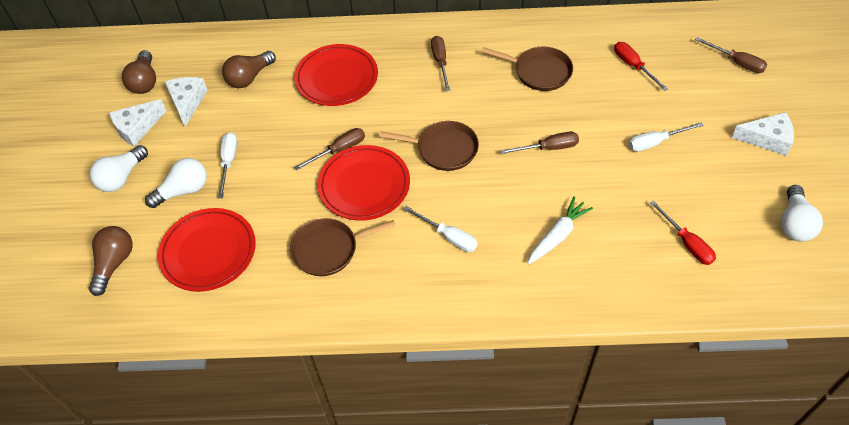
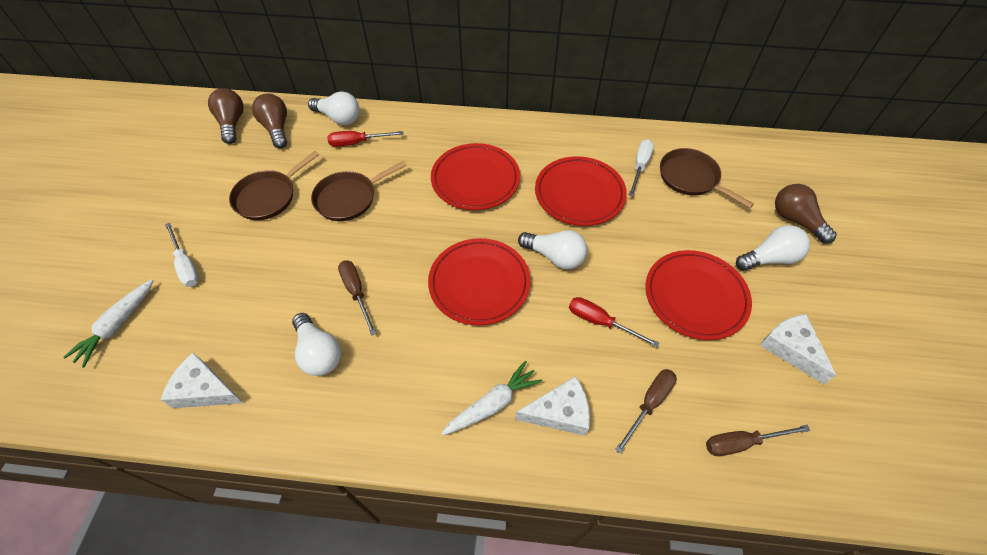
brown screwdriver: [294,128,365,171] [431,36,450,91] [500,132,579,154] [695,37,767,73] = 4 -> [338,260,377,336] [615,369,677,454] [706,425,811,456] = 3
red plate: [158,208,256,292] [294,44,378,106] [318,145,410,221] = 3 -> [428,238,531,325] [431,143,520,210] [535,156,627,226] [645,250,752,340] = 4
white carrot: [528,196,593,264] = 1 -> [63,279,154,368] [441,361,542,436] = 2
white light bulb: [89,145,148,192] [145,158,207,208] [780,185,823,242] = 3 -> [292,313,341,376] [308,92,360,125] [518,230,587,269] [736,225,810,271] = 4
white screwdriver: [218,132,237,198] [404,206,478,252] [629,122,703,151] = 3 -> [165,223,199,287] [629,139,654,196] = 2

